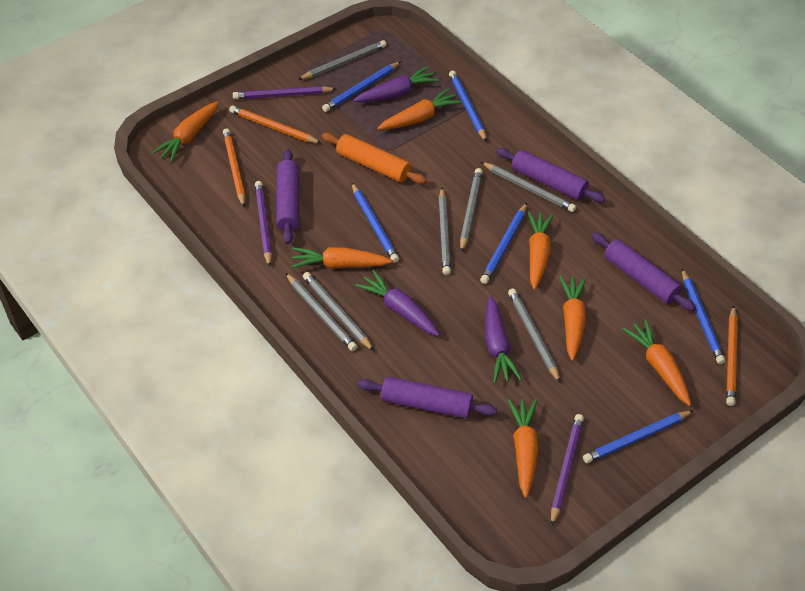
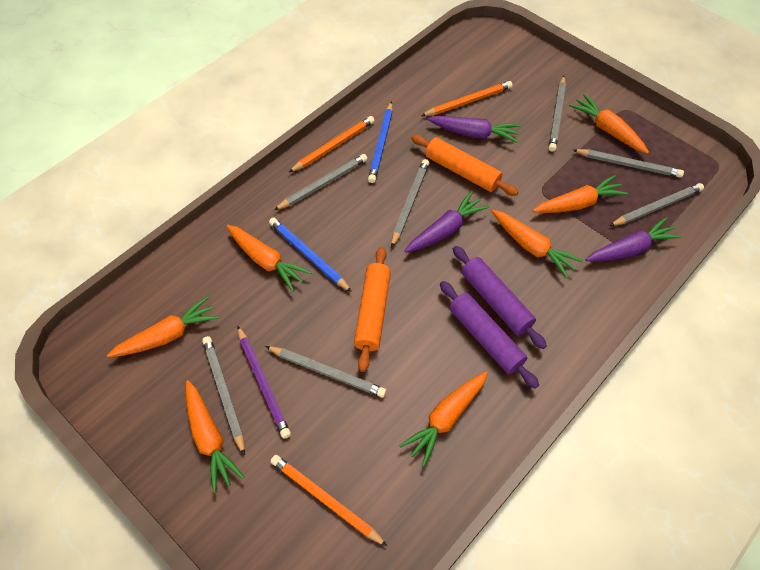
blue pencil: [322,61,401,112] [352,183,399,263] [449,70,487,142] [480,203,527,284] [583,410,694,463] [682,269,726,364] = 6 -> [269,217,352,292] [368,101,393,183] = 2
orange rolling pin: [322,133,427,184] = 1 -> [354,247,391,372] [411,135,518,196] = 2
purple pencil: [233,86,336,99] [255,181,272,267] [551,414,584,526] = 3 -> [238,326,291,439] = 1
purple rolling pin: [276,149,299,244] [358,376,497,419] [496,148,606,203] [592,233,696,311] = 4 -> [440,281,539,389] [453,246,547,349] = 2

